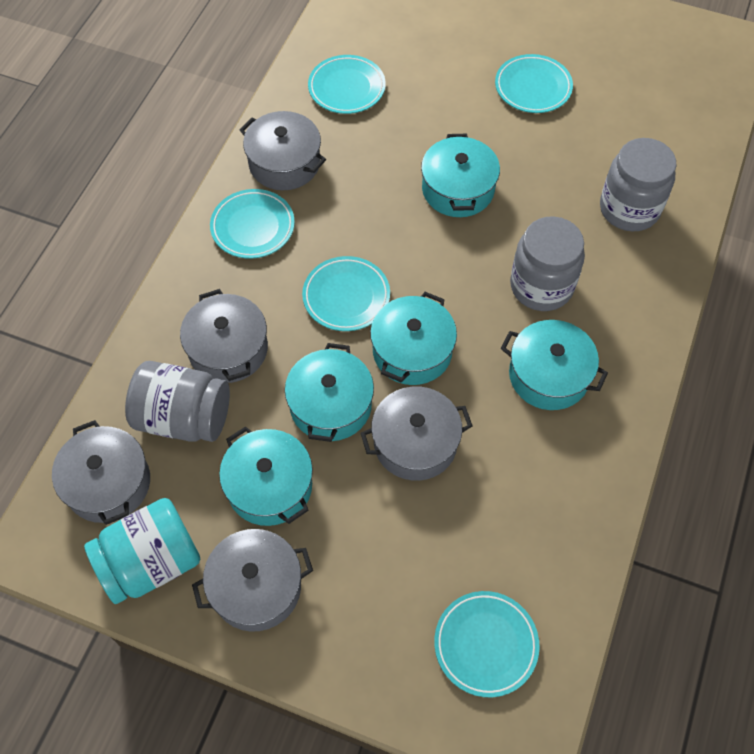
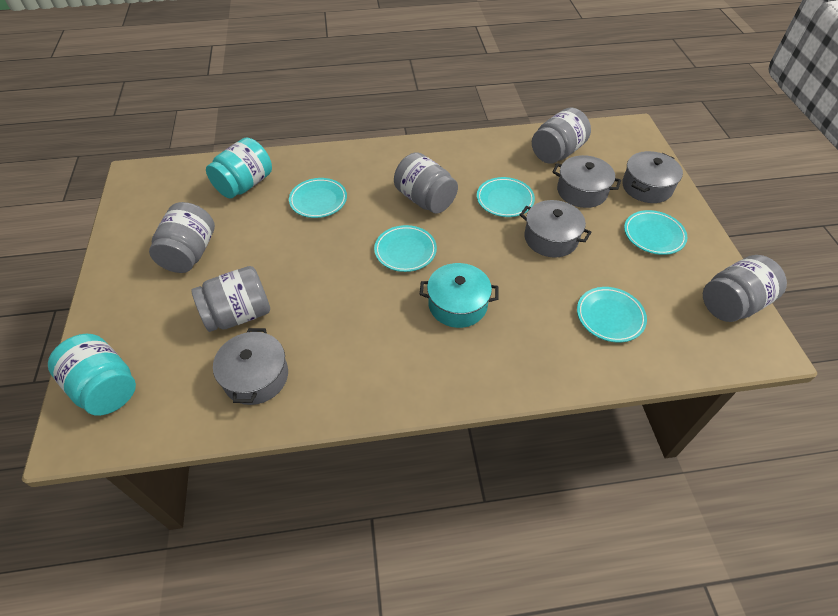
grey jar: [125,361,230,442] [510,216,585,311] [600,138,677,231] = 3 -> [149,202,215,273] [191,266,270,332] [394,152,458,214] [532,108,591,164] [703,255,787,322] = 5
grey pot: [52,420,150,525] [180,289,268,383] [192,529,313,632] [240,111,326,190] [360,386,473,481] = 5 -> [213,328,288,405] [520,200,592,258] [553,155,621,208] [622,151,683,203] = 4
turquoise jar: [84,498,200,604] = 1 -> [48,334,136,416] [206,137,272,199] = 2
turquoise pot: [219,426,313,526] [285,343,374,442] [370,292,457,385] [421,134,500,217] [501,320,608,410] = 5 -> [419,263,499,328] = 1

